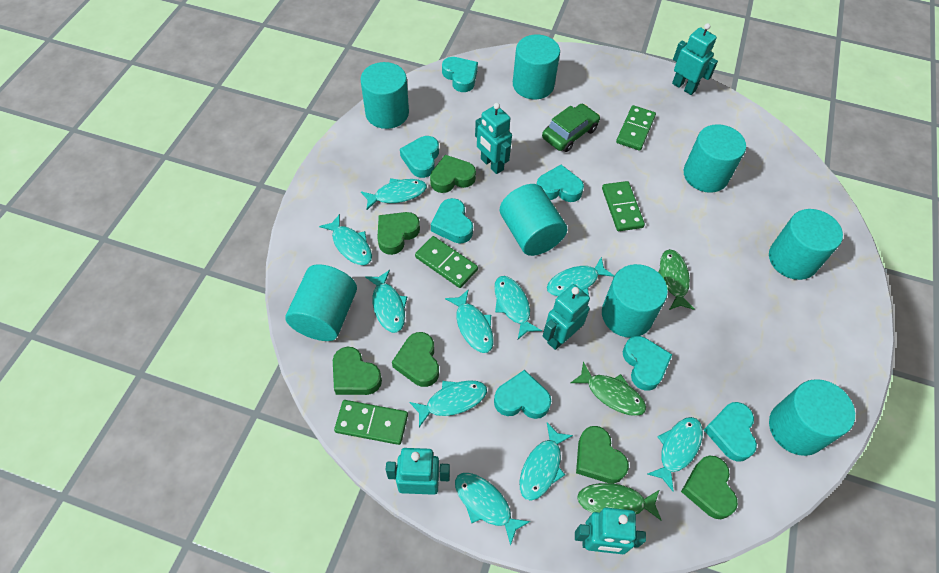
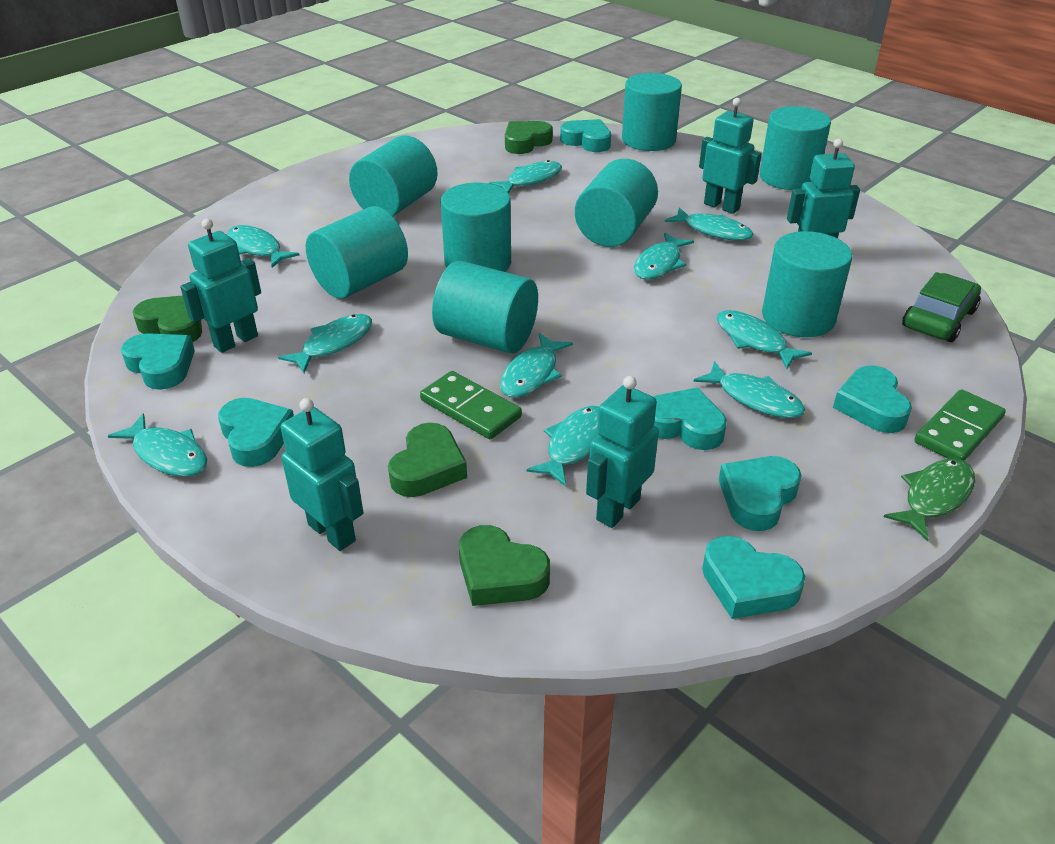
green domino: [334,400,408,445] [415,236,478,288] [602,181,645,231] [616,105,656,151] = 4 -> [420,371,522,439] [914,389,1006,461] = 2
green fish: [571,362,646,416] [577,483,661,520] [658,249,695,310] = 3 -> [884,459,975,541] = 1
green heart: [333,347,382,395] [377,212,420,255] [392,332,439,387] [430,155,476,193] [576,426,629,483] [681,455,738,519] = 6 -> [133,296,202,342] [388,423,467,497] [459,525,550,606] [505,121,553,154] = 4

